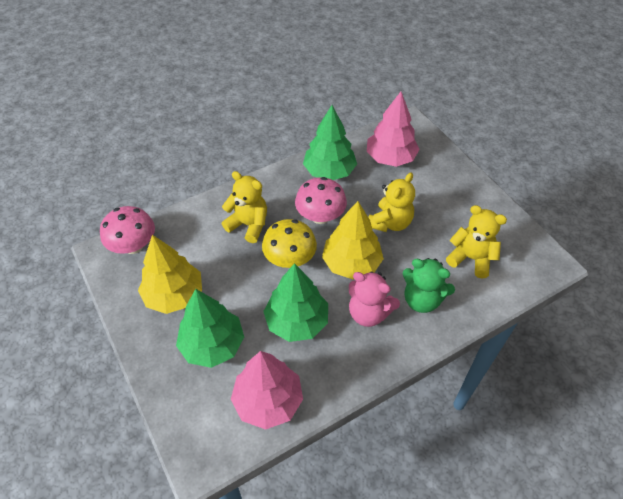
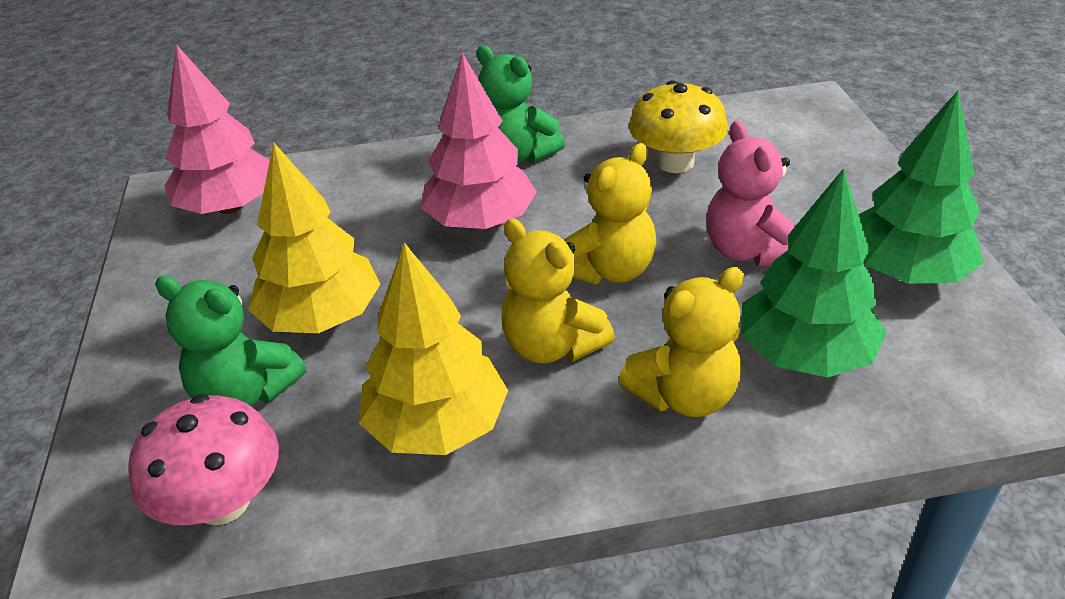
green teddy bear: [402,258,455,313] = 1 -> [155,276,306,406] [476,46,565,164] = 2
green tree: [176,289,244,368] [263,263,328,342] [303,105,357,180] = 3 -> [741,168,887,378] [859,91,984,284] = 2
pink mushroom: [100,206,155,254] [295,177,347,224] = 2 -> [128,394,279,525] = 1

